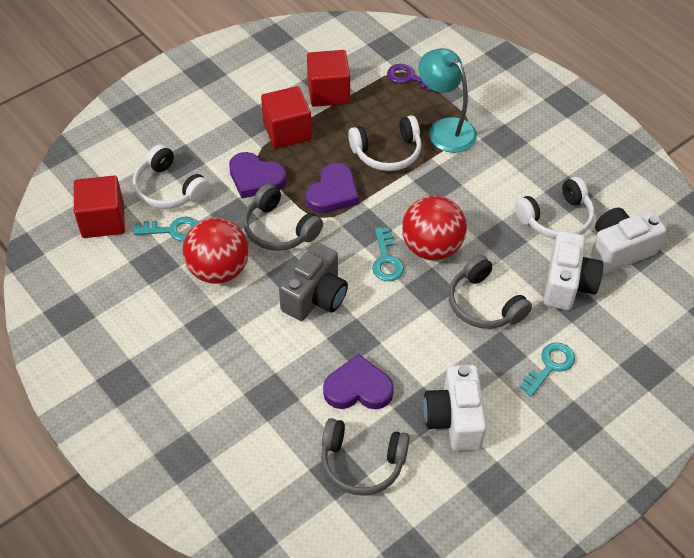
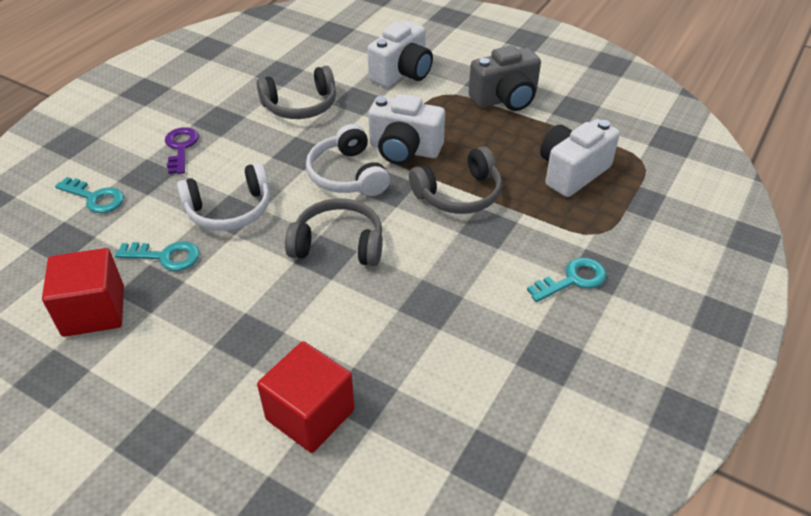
purple heart: [229,152,287,198] [306,163,359,213] [323,354,394,409] = 3 -> none = 0
red ball: [183,218,249,284] [402,196,467,260] = 2 -> none = 0
red cube: [74,175,125,238] [261,86,312,149] [307,50,350,107] = 3 -> [42,248,124,337] [257,341,355,453] = 2
turquoise lamp: [418,48,477,153] = 1 -> none = 0
white headphones: [133,144,210,209] [348,115,422,171] [515,177,594,239] = 3 -> [177,162,270,231] [306,124,390,196] = 2

